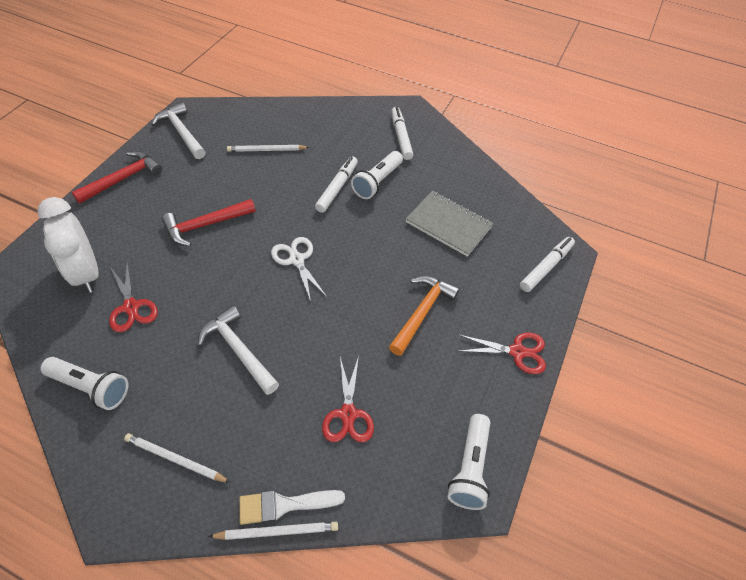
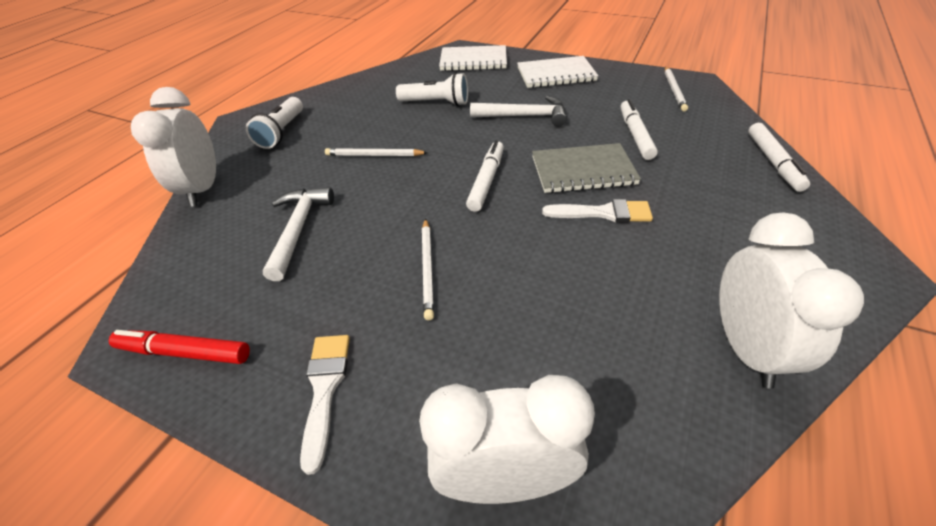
orange hammer: [389,276,460,356] = 1 -> none = 0
red hammer: [72,151,162,204] [162,199,256,246] = 2 -> none = 0
red marker: none = 0 -> [109,330,250,364] = 1
red scissors: [109,260,158,332] [322,356,374,442] [458,332,546,374] = 3 -> none = 0
white brush: [239,490,345,525] = 1 -> [300,335,350,475] [542,199,653,222] = 2
white clock: [37,197,98,293] = 1 -> [131,87,216,207] [419,375,595,504] [719,213,864,389] = 3
white flashlight: [40,357,128,410] [351,151,403,199] [448,414,491,510] = 3 -> [246,97,303,149] [396,73,468,106] = 2
white notebook: none = 0 -> [439,45,507,71] [517,56,598,88] = 2
white scissors: [271,237,327,302] = 1 -> none = 0

